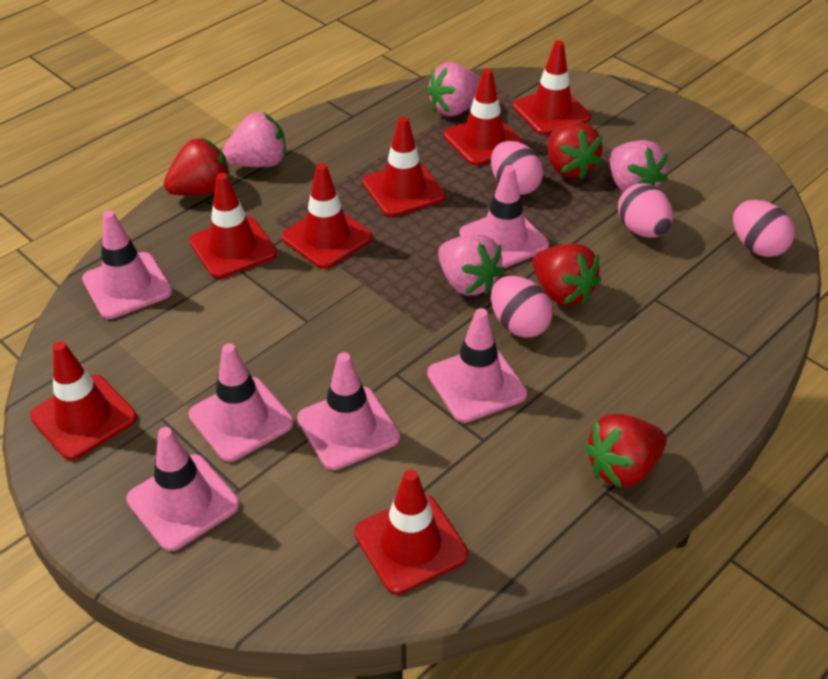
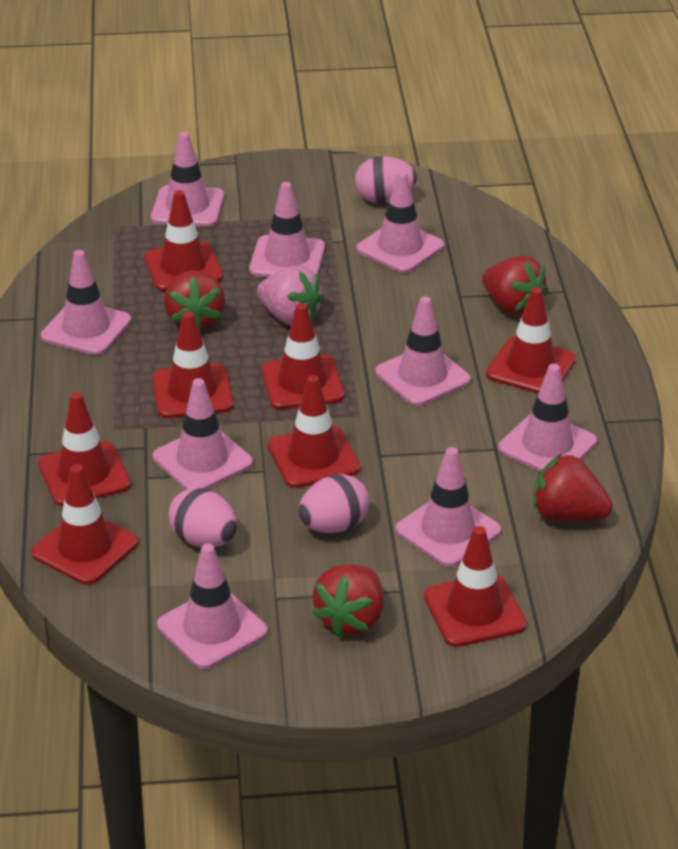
pink egg: [491,141,543,195] [491,276,553,338] [618,183,673,238] [733,200,795,257] = 4 -> [169,487,237,547] [298,474,370,533] [355,156,417,203] = 3
pink strawberry: [222,112,286,167] [427,63,481,116] [438,234,505,295] [610,140,668,192] = 4 -> [257,266,325,326] = 1
pink traffic cone: [82,210,172,319] [126,427,240,551] [189,343,294,462] [297,352,400,470] [427,308,527,423] [459,165,549,268] = 6 -> [41,250,131,355] [151,132,224,227] [153,378,253,490] [157,544,267,669] [249,182,325,277] [356,171,444,273] [375,296,471,406] [395,447,501,567] [498,364,597,472] = 9
red traffic cone: [30,341,137,460] [189,173,277,278] [281,163,372,269] [354,469,468,594] [363,116,446,217] [444,68,525,166] [513,40,591,135] = 7 -> [31,464,138,585] [38,392,131,506] [144,190,223,291] [152,312,233,418] [261,303,344,409] [268,375,361,488] [424,526,527,647] [486,287,576,393] = 8

